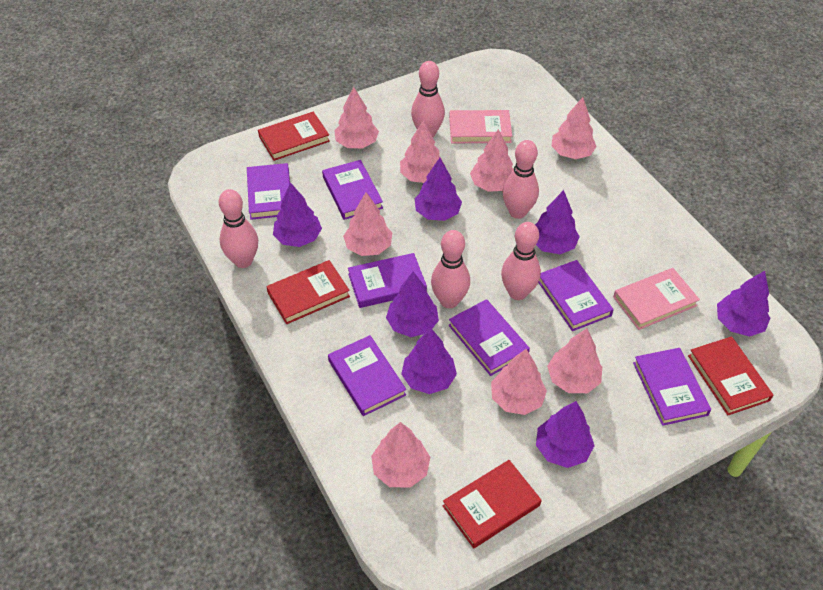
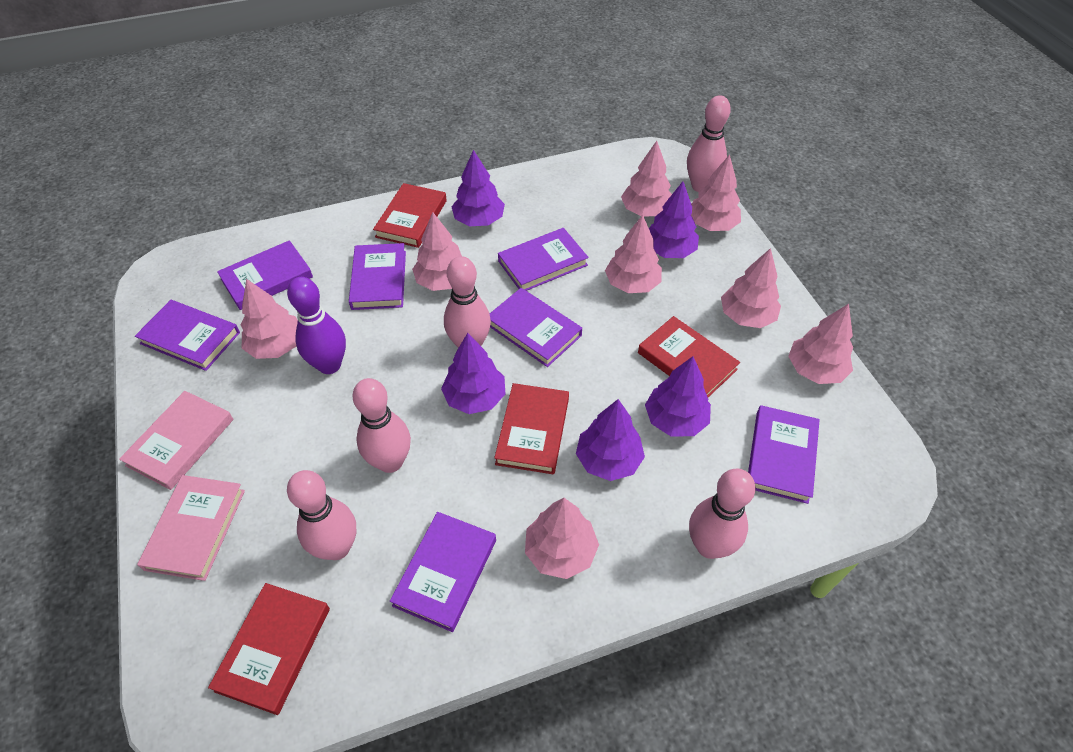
purple bowling pin: none = 0 -> [287,277,346,374] = 1
purple tree: [273,183,322,247] [386,272,439,337] [401,328,457,394] [415,158,462,221] [535,190,580,254] [536,401,595,468] [717,271,770,337] = 7 -> [441,333,505,414] [451,150,505,226] [576,399,645,481] [645,356,711,436] [649,181,699,258] = 5

